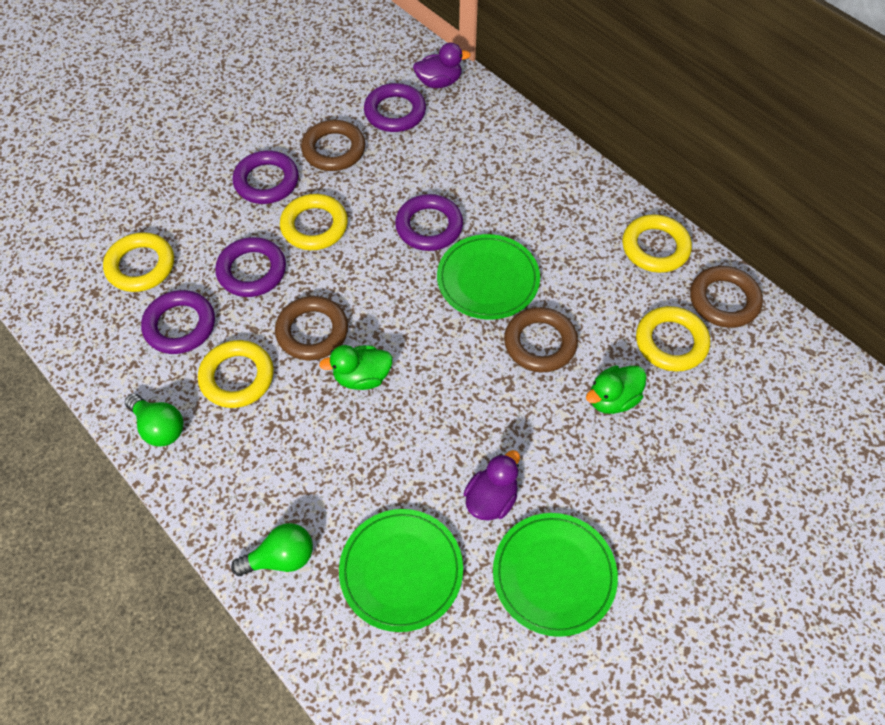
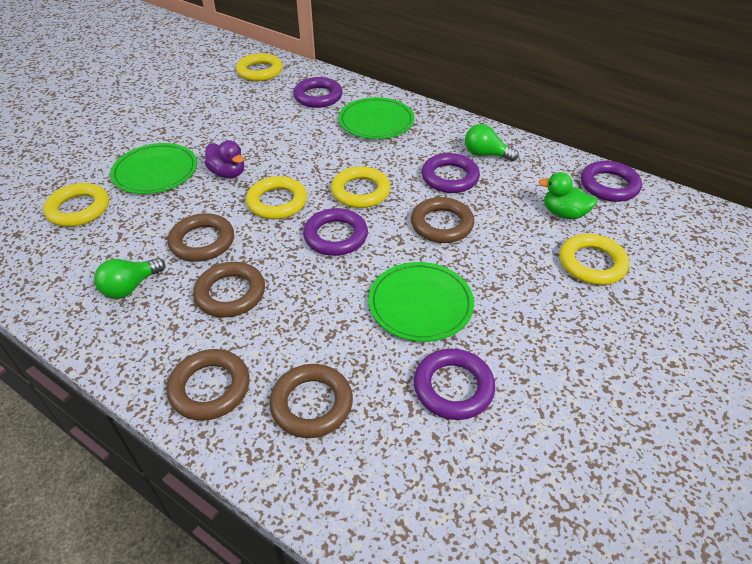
brown ring: [275,296,348,360] [301,120,365,171] [504,307,578,372] [690,266,763,328] = 4 -> [167,349,250,421] [168,213,234,262] [193,262,265,318] [269,364,353,438] [411,197,474,243] = 5
green duck: [319,345,393,390] [586,365,647,414] = 2 -> [539,172,597,219] = 1
purple duck: [413,43,471,88] [463,450,520,521] = 2 -> [205,140,244,178] = 1

